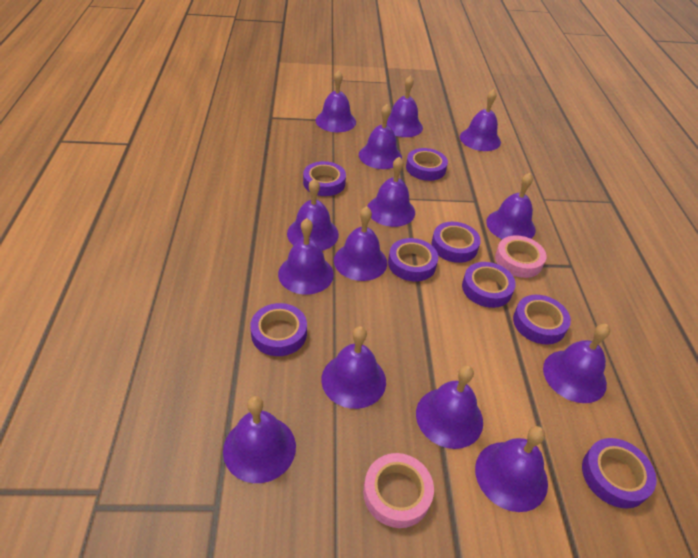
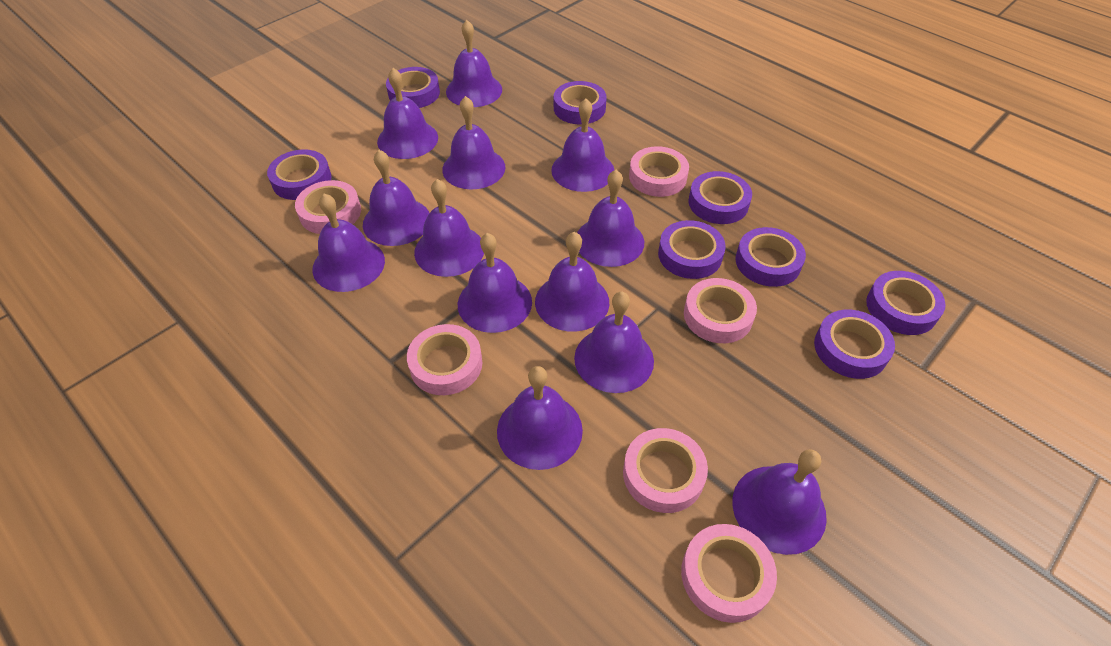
pink tape: [363,453,434,528] [495,235,546,278] = 2 -> [295,180,361,234] [407,324,482,395] [623,428,708,513] [629,146,689,197] [681,524,777,623] [684,278,757,343] = 6
purple bell: [223,396,296,483] [278,218,334,295] [287,179,339,251] [316,70,356,132] [321,326,386,409] [334,206,387,281] [359,104,402,169] [367,157,415,227] [387,76,423,137] [416,365,483,449] [460,89,501,151] [475,426,548,512] [486,173,536,239] [543,324,610,403] = 14 -> [312,194,385,292] [363,150,429,246] [377,68,438,159] [414,179,484,277] [442,96,506,189] [446,20,502,107] [458,233,532,333] [497,366,583,470] [535,232,609,332] [551,98,614,192] [574,291,654,393] [577,170,644,267] [732,449,827,555] = 13

